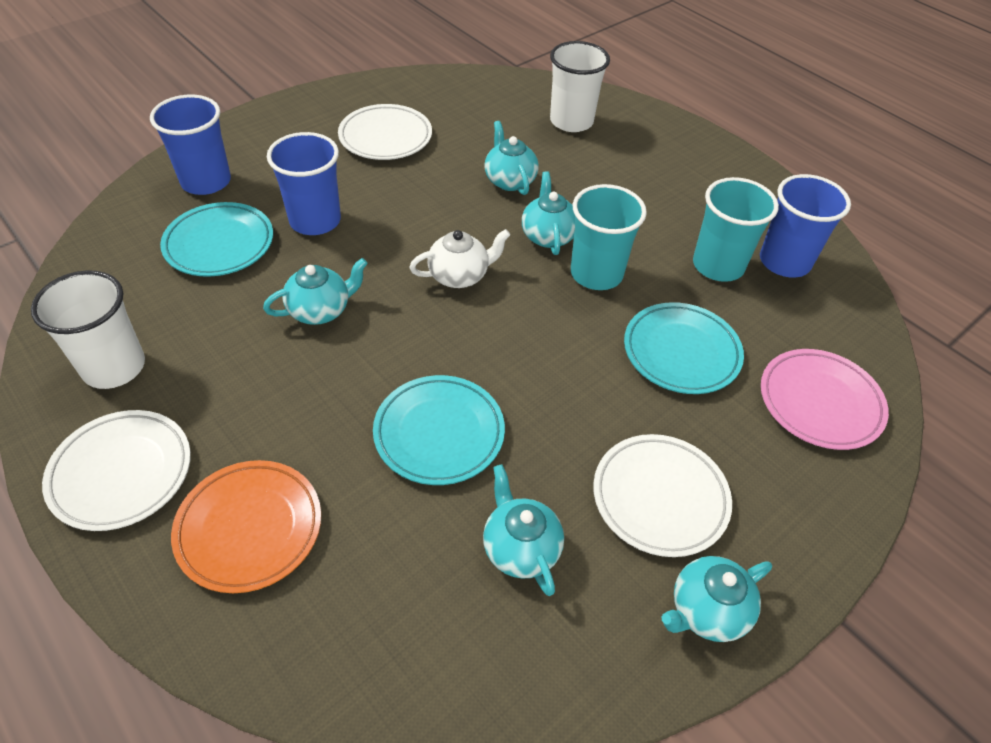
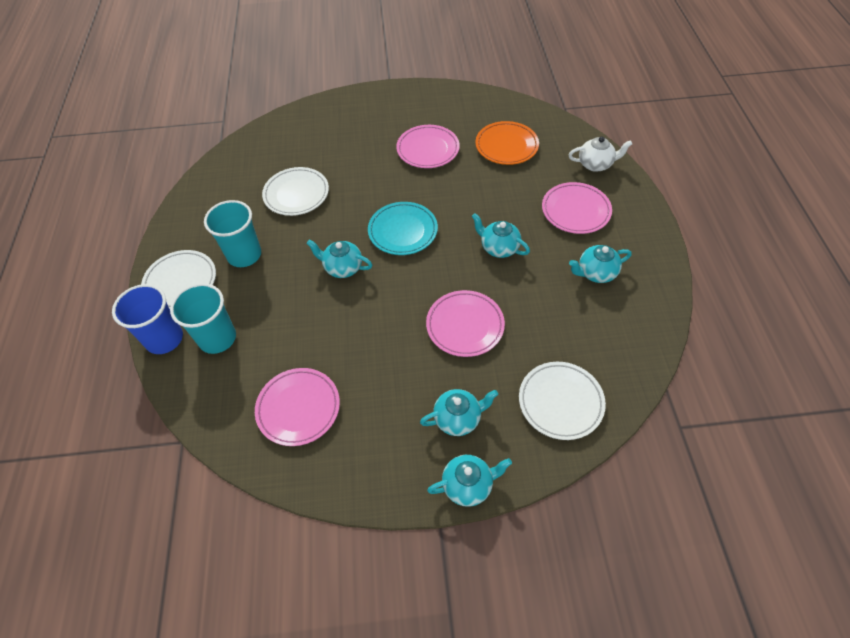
blue cup: [150,95,231,195] [267,132,341,235] [760,174,851,278] = 3 -> [112,284,183,354] = 1
pink plate: [761,349,889,450] = 1 -> [255,368,340,446] [396,125,460,168] [426,290,505,357] [542,182,612,234] = 4
turquoise plate: [160,202,273,277] [373,375,505,485] [624,302,744,394] = 3 -> [368,202,438,255] = 1
white cup: [31,270,145,389] [550,41,610,132] = 2 -> none = 0

